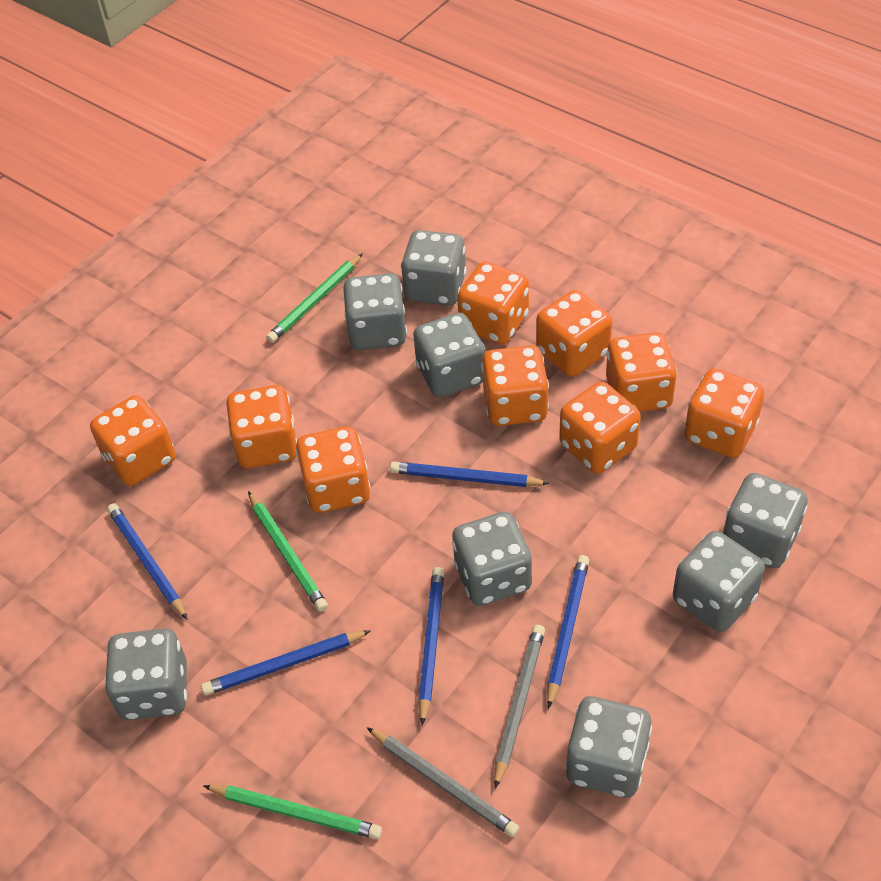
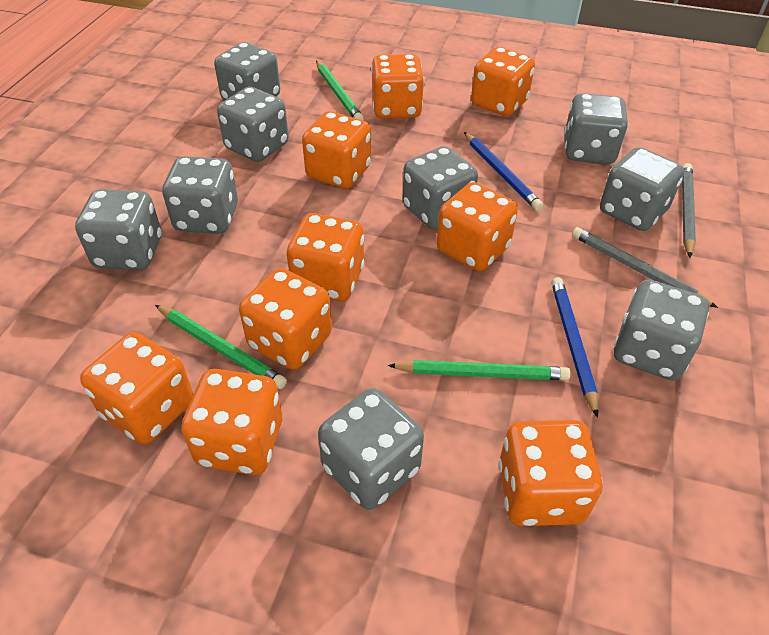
blue pencil: [107,503,188,620] [201,631,370,695] [390,462,550,487] [418,567,444,726] [547,555,589,709] = 5 -> [464,132,543,210] [551,277,598,418] = 2
grey dice: [105,628,187,720] [343,273,407,350] [401,230,466,306] [413,313,485,398] [452,512,532,606] [565,696,652,798] [673,531,765,632] [723,473,808,568] = 8 -> [75,189,161,270] [162,156,238,234] [214,42,280,100] [217,87,289,162] [318,388,424,510] [402,146,478,230] [564,93,628,164] [600,147,684,231] [614,279,709,380] = 9

